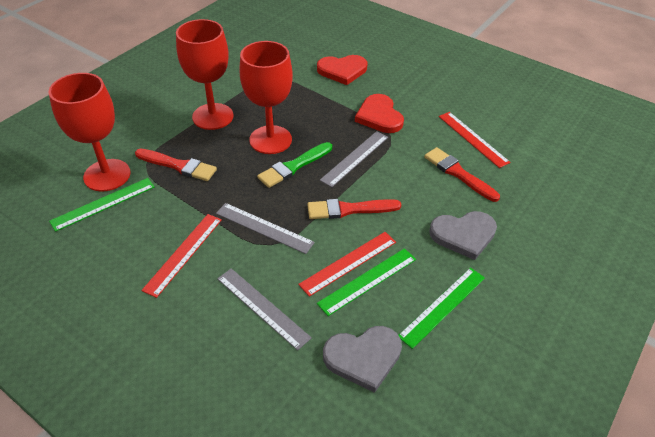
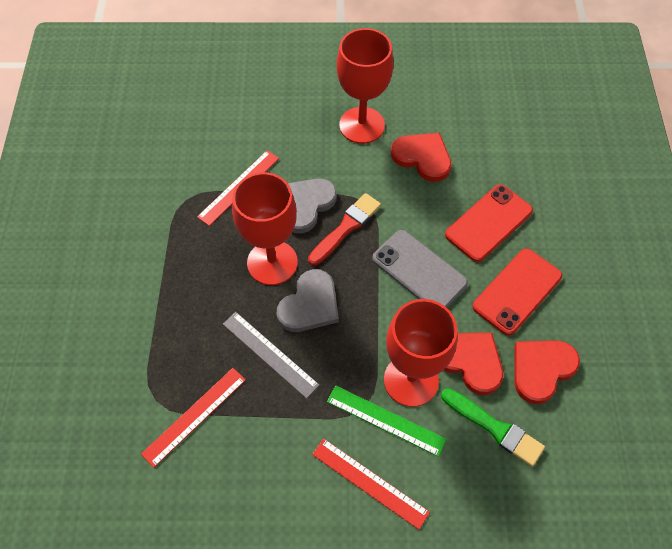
green ruler: [49,178,155,232] [317,248,416,316] [398,268,485,349] = 3 -> [327,385,447,457] = 1
grey phone: none = 0 -> [372,230,468,308] = 1
grey ruler: [216,203,315,254] [217,268,312,351] [320,131,388,187] = 3 -> [223,312,319,399] = 1
red brush: [135,149,217,181] [307,199,401,219] [424,147,500,202] = 3 -> [308,193,381,266] = 1
red heart: [317,55,367,85] [355,94,404,133] = 2 -> [391,133,452,182] [444,333,503,395] [514,341,580,404] = 3
red phone: none = 0 -> [445,184,533,262] [473,249,562,336] = 2

